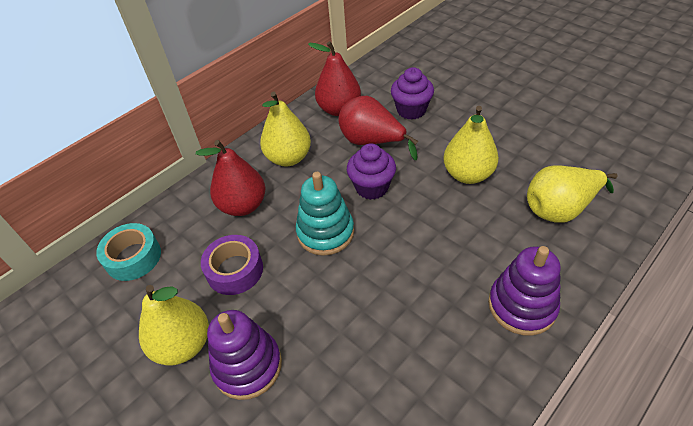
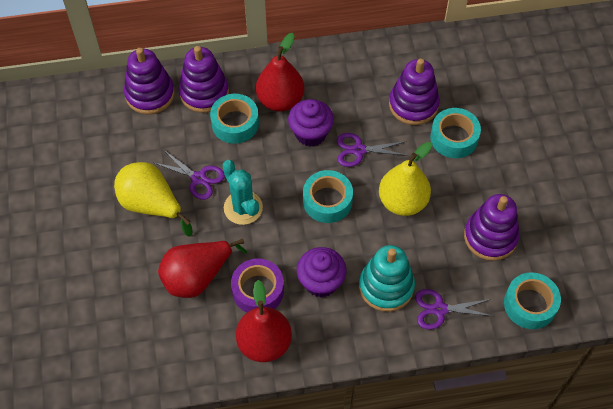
purple scissors: none = 0 -> [155,150,225,200] [337,133,409,167] [415,289,493,329] = 3
purple stacking toy: [207,310,282,400] [488,246,561,336] = 2 -> [124,48,175,114] [179,46,229,113] [389,58,440,125] [464,194,520,261] = 4
turquoise cactus: none = 0 -> [223,160,263,225] = 1
turquoise tape: [96,223,161,281] = 1 -> [210,94,259,144] [303,170,353,223] [430,108,481,158] [504,272,561,329] = 4
yellow pear: [139,285,209,365] [260,92,311,166] [443,106,499,184] [527,165,617,223] = 4 -> [114,162,192,236] [379,142,432,216] = 2

